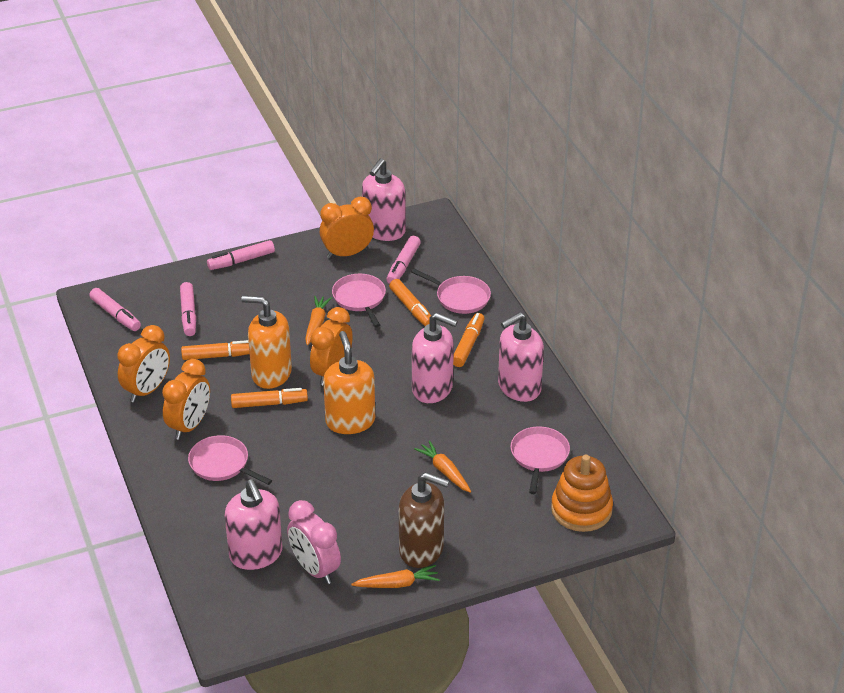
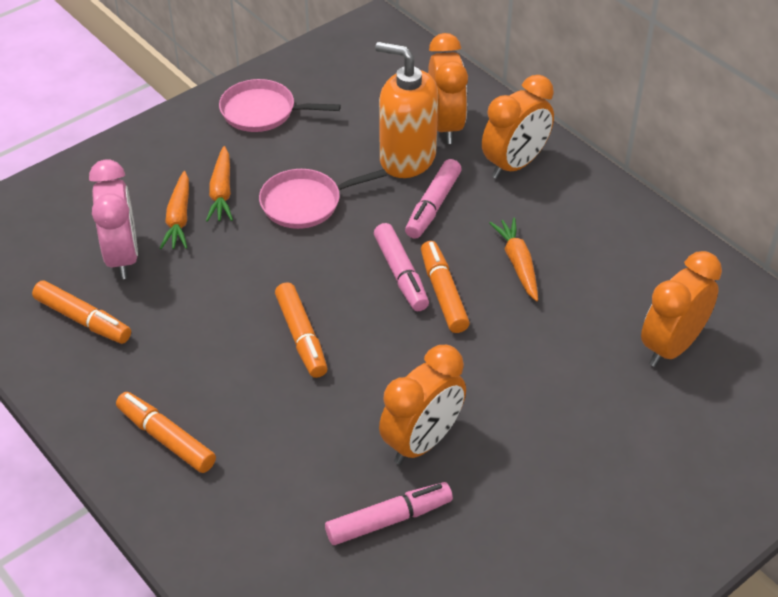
brown soap dispenser: [399,472,449,568] = 1 -> none = 0
orange soap dispenser: [241,296,292,389] [323,331,375,434] = 2 -> [375,42,438,178] = 1
orange stacking toy: [551,455,613,532] = 1 -> none = 0
pink marker: [89,288,141,331] [180,282,196,336] [207,240,275,270] [386,236,421,284] = 4 -> [325,482,453,545] [374,223,429,311] [405,159,462,239] = 3
pink pan: [188,435,272,485] [332,274,386,327] [411,268,491,314] [510,426,570,494] = 4 -> [219,79,341,132] [259,169,387,229] = 2
pink soap dispenser: [225,479,282,570] [362,159,406,241] [412,313,458,403] [498,312,544,402] = 4 -> none = 0

